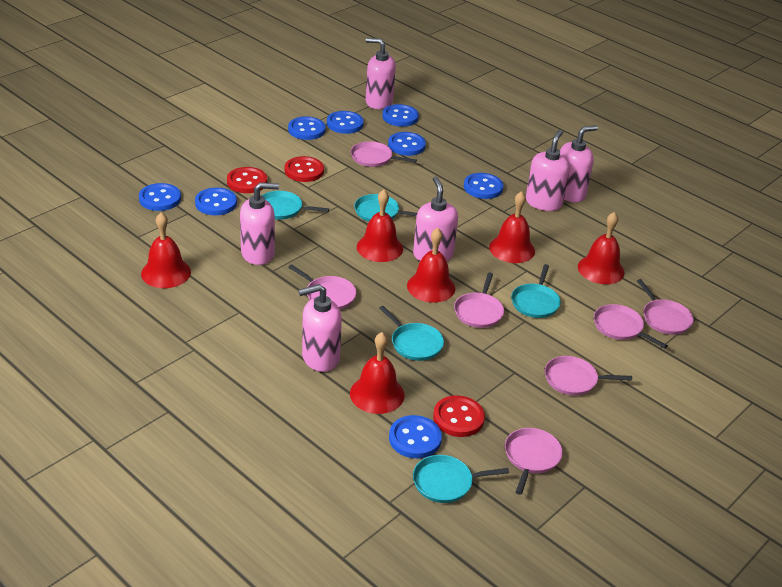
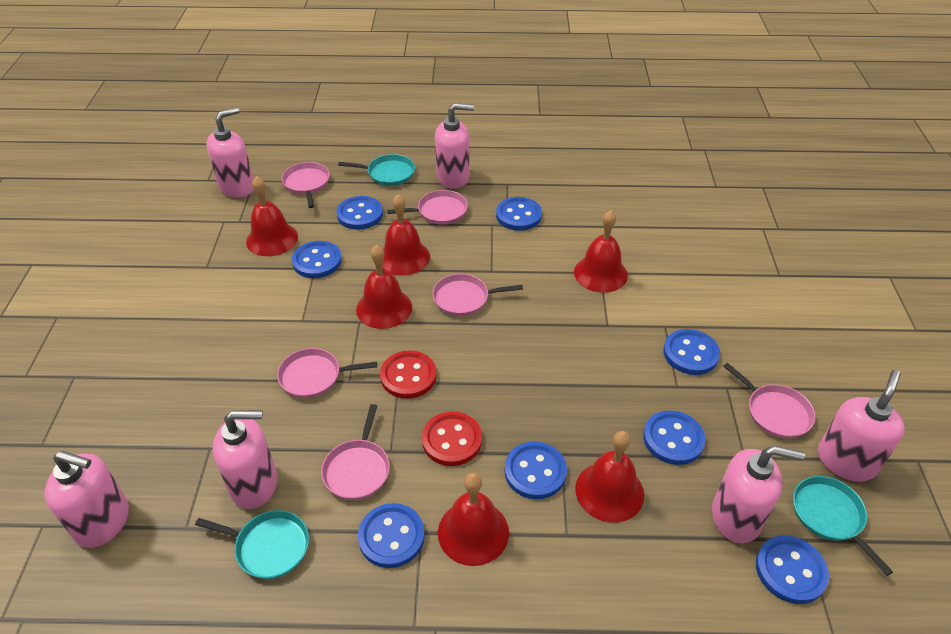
pink pan: [288,264,356,310] [351,141,417,167] [454,273,504,328] [505,428,563,495] [545,356,632,396] [594,304,668,349] [637,279,694,335] = 7 -> [277,348,377,398] [281,162,330,208] [321,404,390,500] [387,190,468,224] [432,274,523,316] [723,363,815,438] = 6
red button: [227,167,267,193] [285,156,324,182] [433,395,485,437] = 3 -> [380,350,436,399] [422,412,482,466] = 2
turquoise pan: [261,191,329,220] [354,194,417,221] [379,306,444,361] [413,455,509,503] [511,264,561,318] = 5 -> [195,510,309,579] [338,154,415,186] [793,476,893,576] = 3

